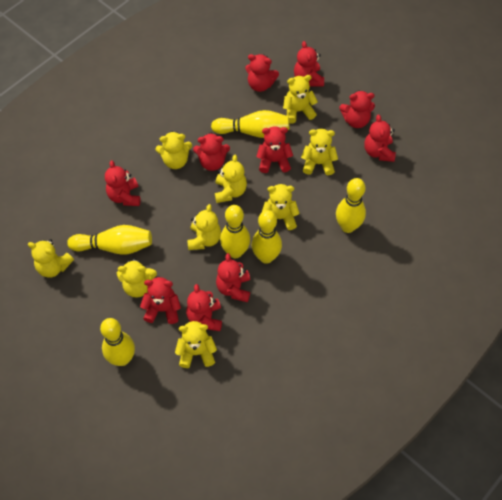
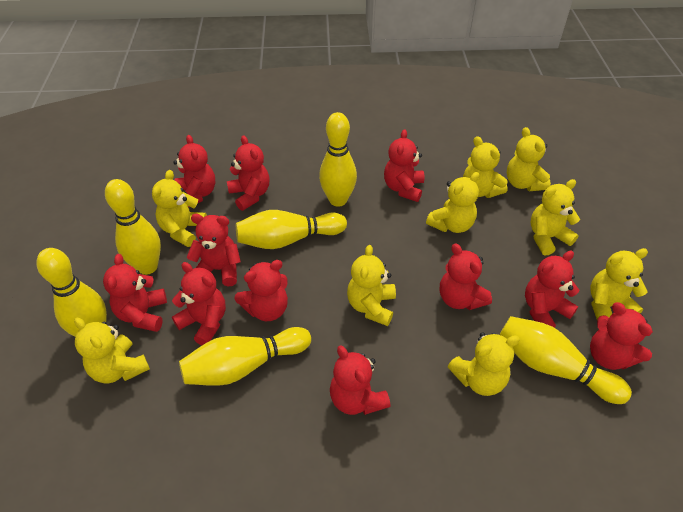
red teddy bear: [105,160,140,206] [140,277,181,324] [186,284,222,331] [193,132,230,171] [216,253,250,302] [245,54,279,92] [256,126,293,173] [294,41,324,86] [340,90,375,128] [364,115,396,162] = 10 -> [103,254,167,332] [172,262,226,345] [173,135,215,207] [186,214,241,287] [227,135,269,211] [234,260,288,321] [330,345,391,415] [384,129,425,202] [440,243,492,310] [525,251,579,328] [590,302,653,370] = 11

